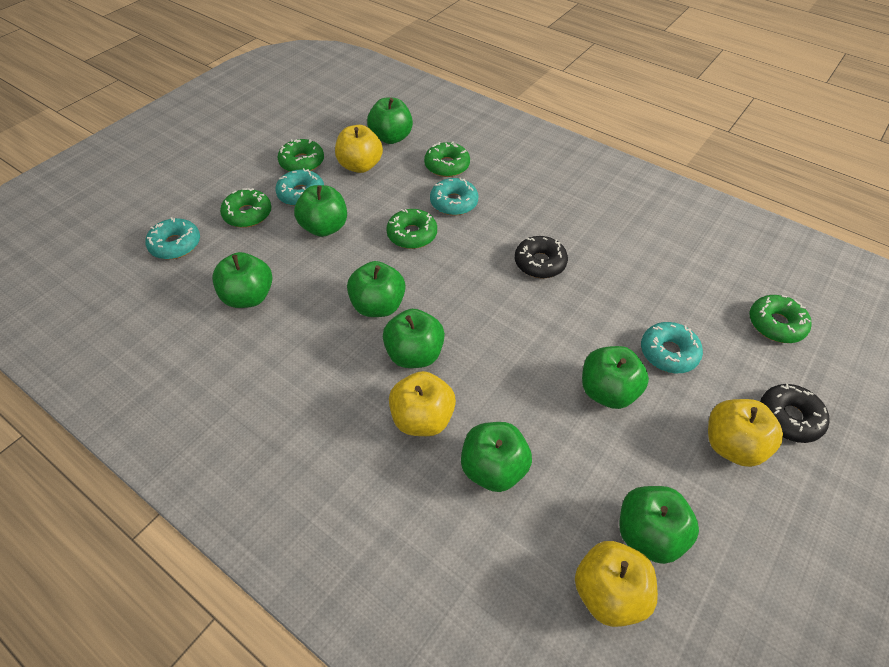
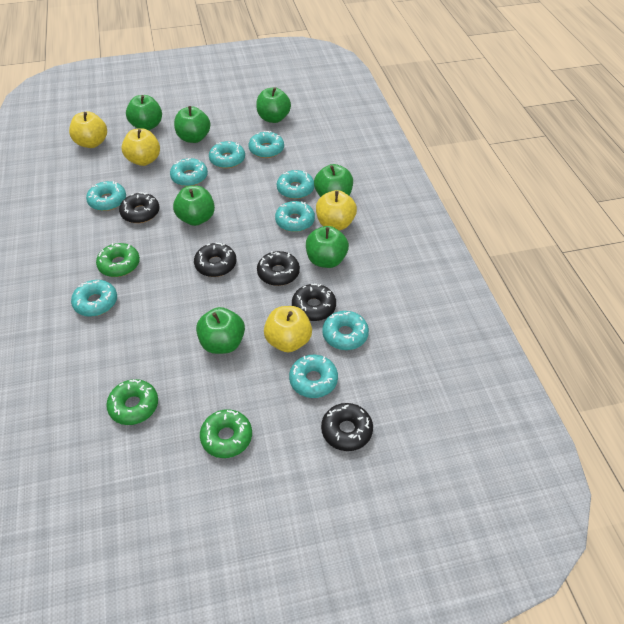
black donut: [515,236,568,278] [760,384,830,443] = 2 -> [119,192,160,223] [194,242,236,277] [257,251,300,286] [292,283,336,321] [321,403,373,451] = 5
green apple: [212,252,272,308] [294,185,347,237] [347,261,406,317] [367,97,413,144] [383,309,445,368] [461,422,532,492] [582,346,649,409] [620,486,699,564] = 8 -> [126,95,162,130] [173,186,215,226] [174,106,211,143] [196,307,245,354] [256,87,291,123] [306,226,349,268] [314,164,353,197] = 7
green donut: [220,188,272,228] [278,139,324,172] [386,209,437,249] [424,141,470,177] [749,295,812,343] = 5 -> [96,243,140,277] [106,379,158,425] [200,409,252,458] = 3
turquoise donut: [145,217,200,259] [275,168,324,206] [430,177,478,216] [641,322,703,373] = 4 -> [71,280,117,317] [86,181,126,211] [170,158,208,186] [209,141,245,168] [249,131,284,158] [275,201,315,232] [277,170,314,199] [289,355,338,398] [322,311,369,350] = 9

